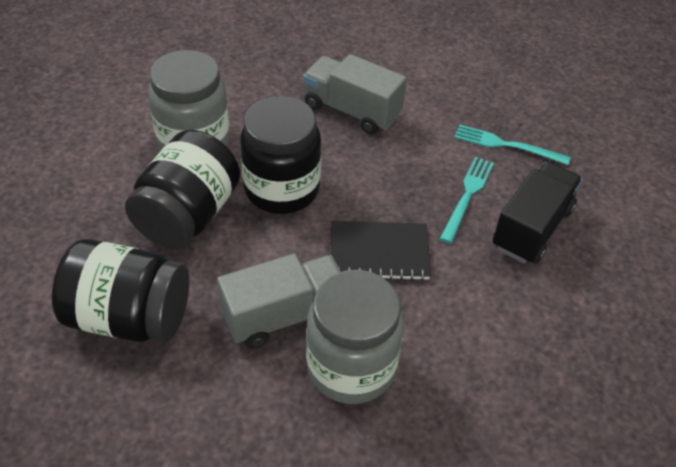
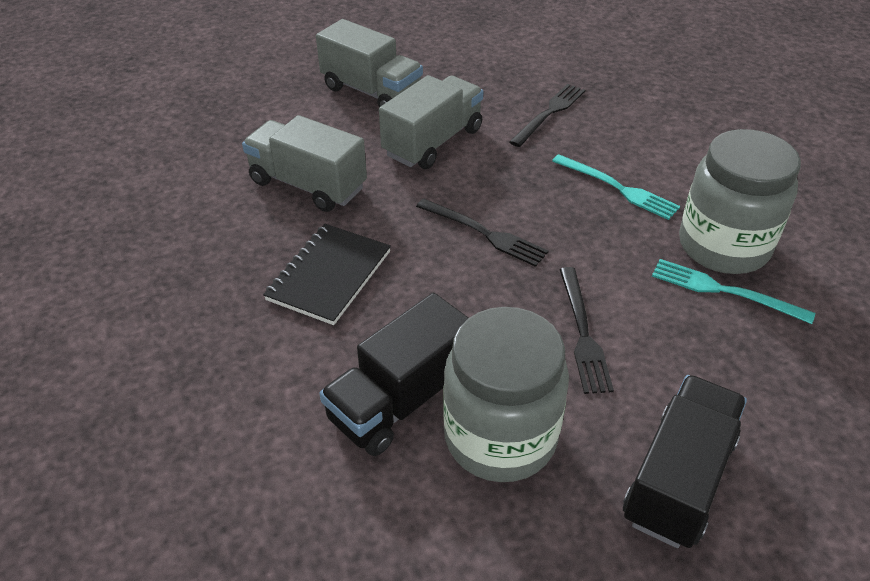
black fork: none = 0 -> [416,198,549,267] [510,84,585,147] [559,267,614,394] = 3
black jar: [52,239,189,342] [125,130,240,249] [240,96,321,214] = 3 -> none = 0
black truck: [493,162,582,264] = 1 -> [319,293,468,456] [623,375,747,548] = 2
grey truck: [217,253,341,349] [303,54,407,134] = 2 -> [242,115,367,212] [316,19,423,108] [379,75,484,169] = 3

